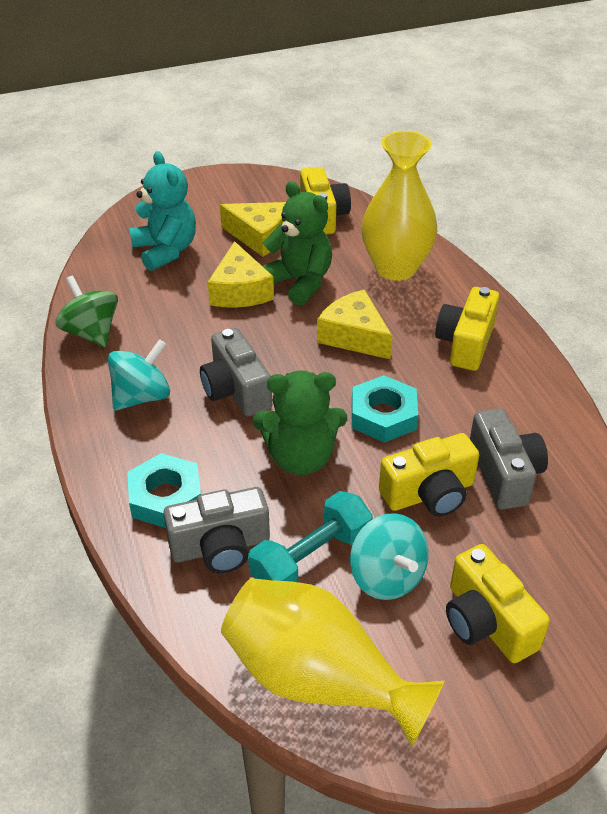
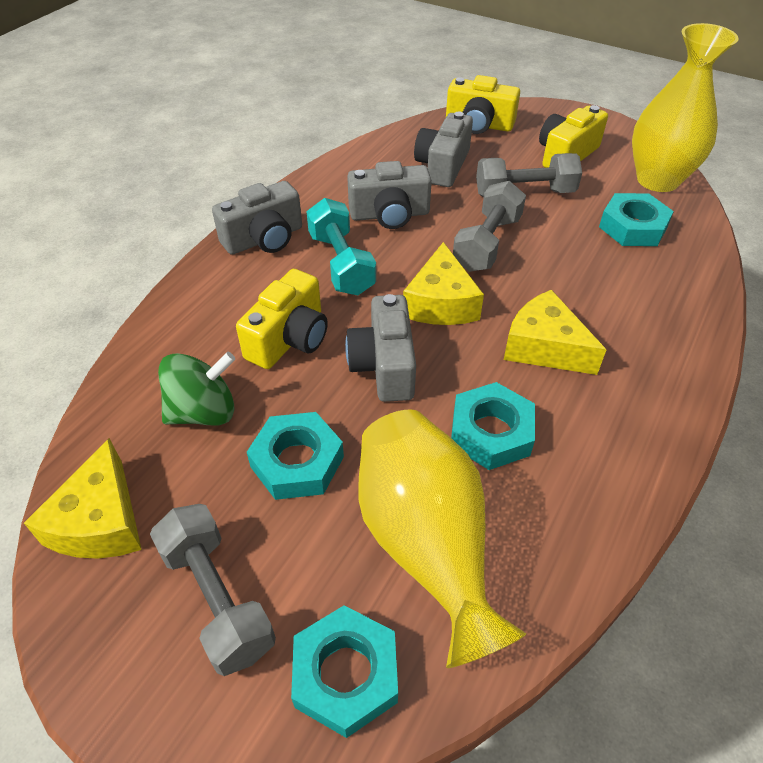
green teddy bear: [253,370,347,475] [263,181,332,306] = 2 -> none = 0
grey camera: [163,487,270,573] [200,328,272,417] [470,408,548,510] = 3 -> [212,181,302,255] [345,294,416,402] [347,161,432,229] [414,111,473,187] = 4
grey dumbbell: none = 0 -> [150,504,276,676] [453,181,526,272] [476,153,582,197] = 3
turquoise nut: [127,453,201,528] [352,375,418,443] = 2 -> [247,412,344,500] [291,605,398,738] [451,382,535,470] [599,193,674,246] = 4
turquoise spinning top: [108,339,170,411] [350,513,429,600] = 2 -> none = 0
turquoise teddy bear: [130,151,196,271] = 1 -> none = 0
yellow camera: [300,167,351,235] [379,433,479,517] [435,287,499,371] [446,544,550,663] = 4 -> [236,269,328,369] [446,75,520,134] [539,105,608,168] = 3

